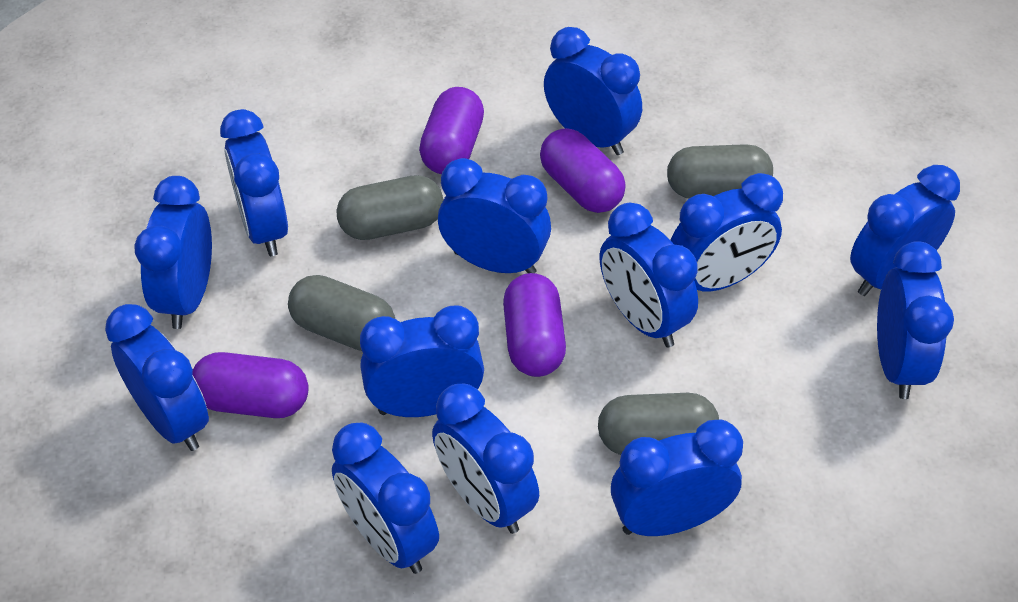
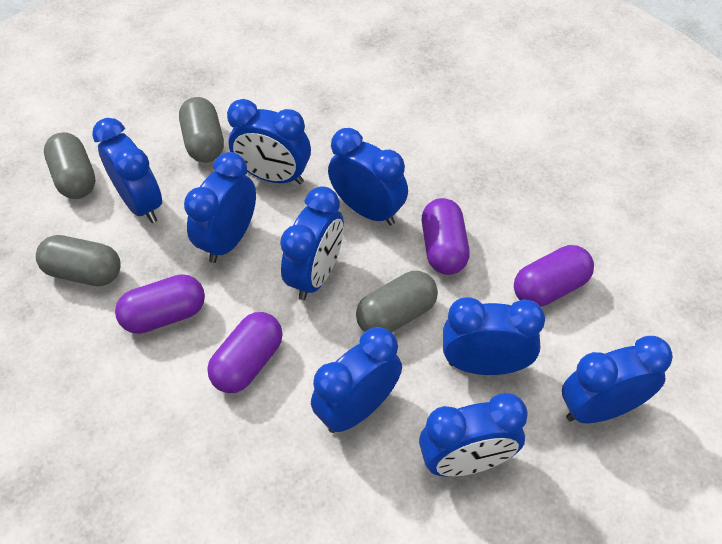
blue clock: [105,304,209,451] [134,176,212,329] [220,109,288,256] [332,423,439,574] [360,305,484,417] [432,384,539,534] [438,158,551,273] [544,27,642,155] [600,203,698,347] [611,419,743,536] [670,173,783,291] [850,165,960,296] [877,241,954,399] = 13 -> [92,118,162,223] [184,152,256,263] [227,99,311,184] [280,186,344,300] [311,327,402,433] [328,128,408,226] [419,393,528,477] [443,297,545,375] [562,336,673,423] = 9

